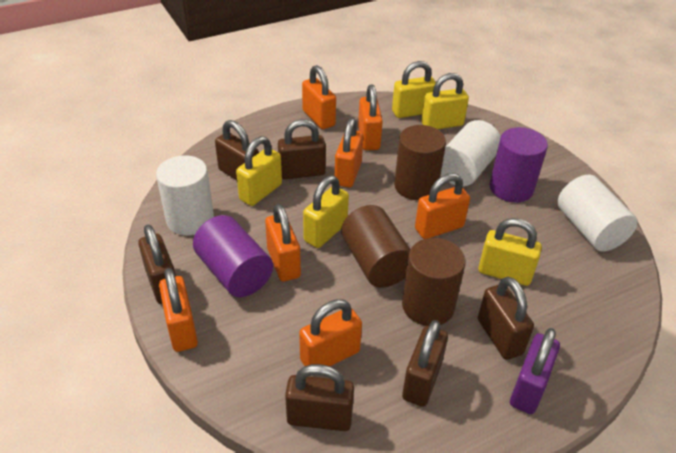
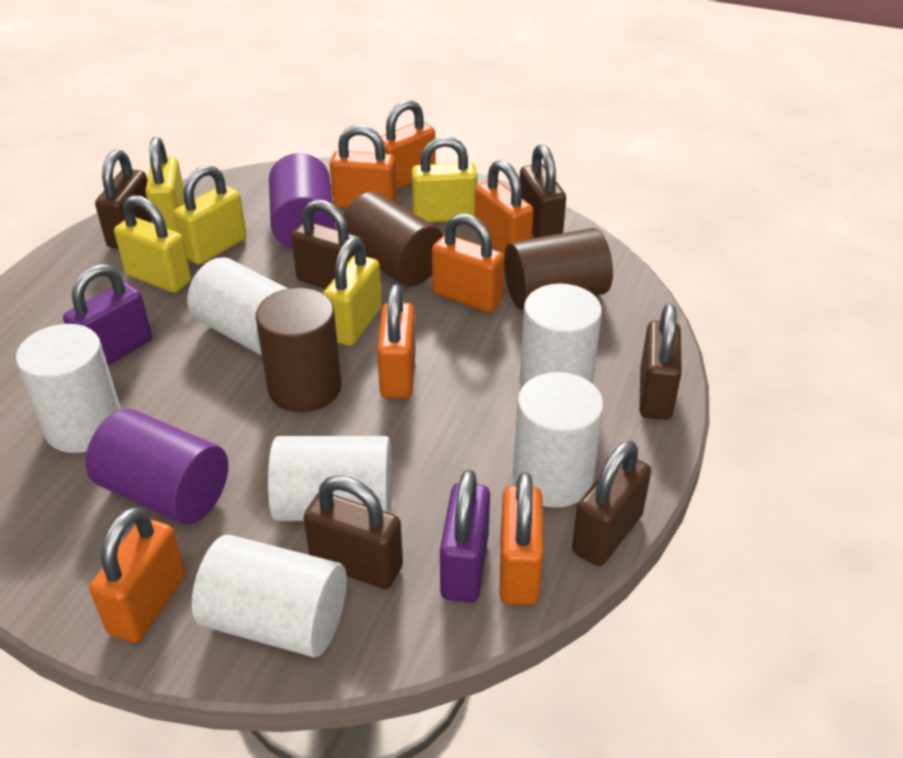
purple padlock: [510,328,560,414] = 1 -> [63,264,152,365] [440,470,490,603] = 2
white cylinder: [156,155,214,236] [441,120,501,187] [557,175,638,252] = 3 -> [16,324,121,453] [187,257,288,356] [192,535,347,657] [268,436,392,521] [513,372,604,508] [519,284,602,388] = 6

